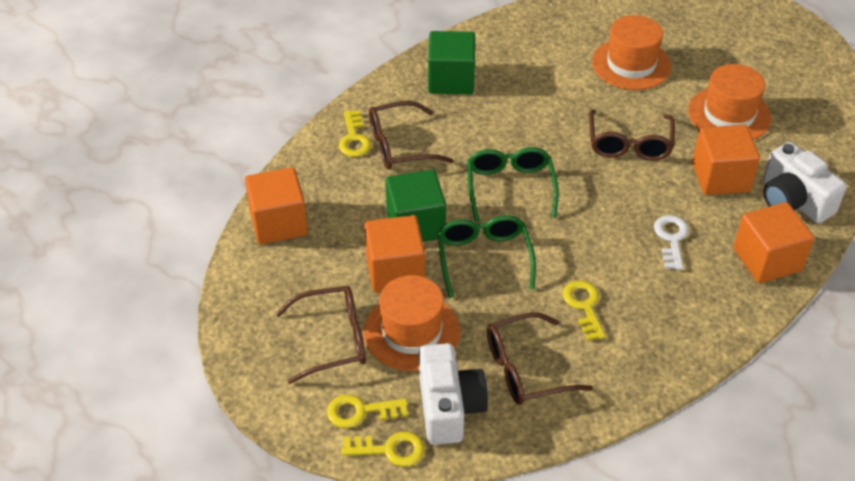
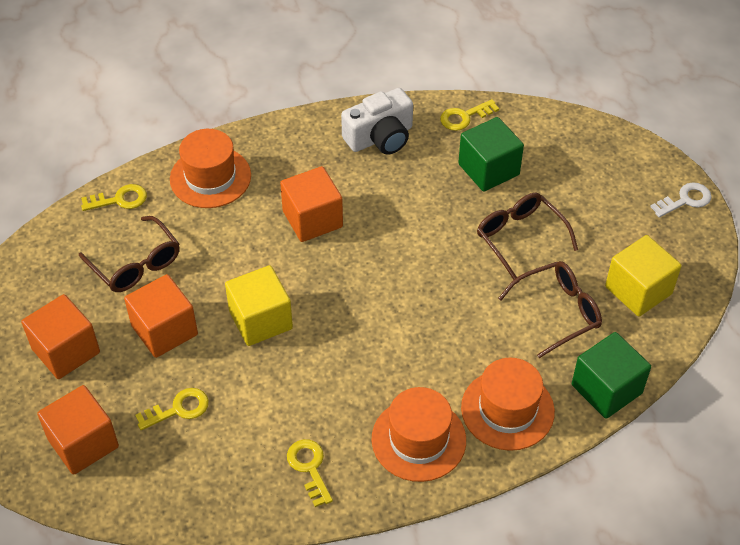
brown glasses: [275,286,366,384] [369,101,454,170] [487,312,593,405] [589,109,675,161] = 4 -> [79,216,180,292] [477,192,578,284] [498,261,602,358] = 3
green glasses: [438,215,536,298] [467,147,559,222] = 2 -> none = 0
white camera: [419,343,488,445] [763,142,847,224] = 2 -> [341,88,413,155] = 1
yellow cube: none = 0 -> [225,265,293,346] [605,235,682,317] = 2

